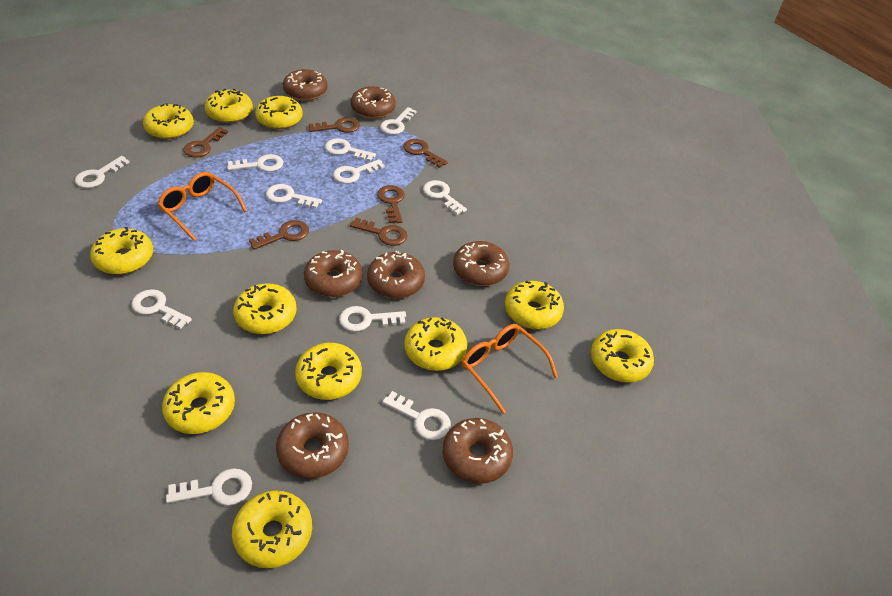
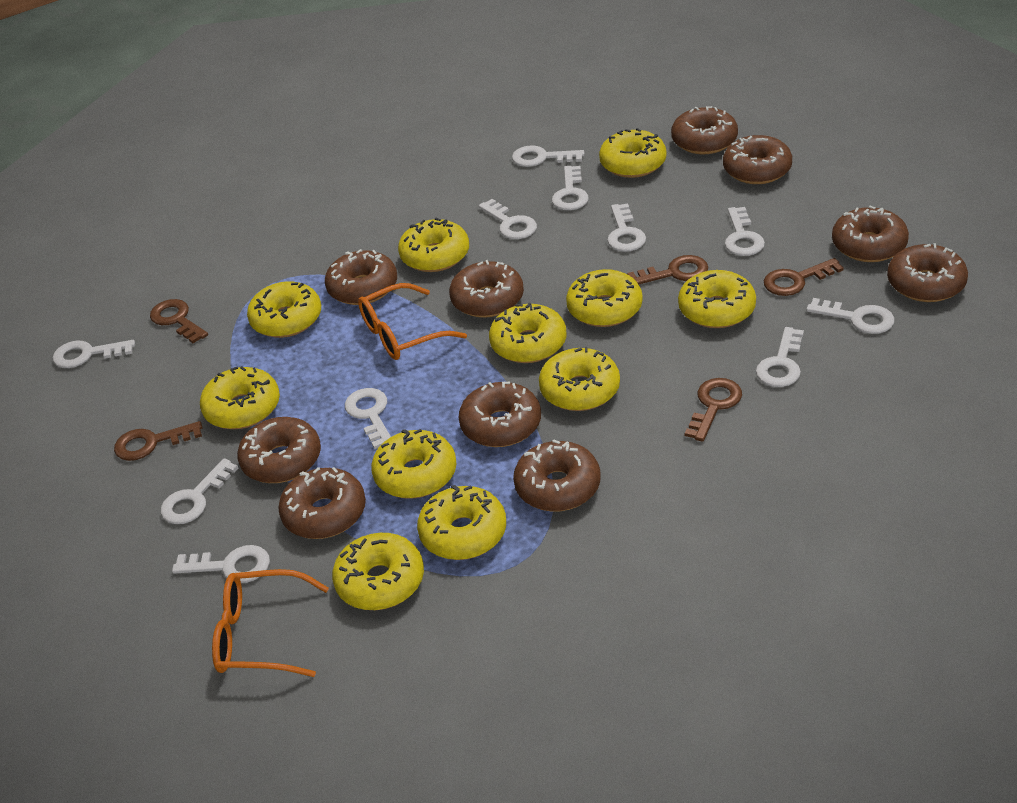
brown donut: [276,412,349,479] [283,69,328,101] [304,250,363,297] [351,86,396,119] [367,251,425,299] [443,418,513,484] [453,241,509,286] = 7 -> [237,417,321,483] [278,467,366,539] [325,249,397,305] [449,260,524,318] [458,382,541,447] [513,440,601,511] [671,106,738,154] [723,135,792,184] [832,206,909,262] [887,243,968,302] = 10
brown key: [183,127,228,157] [249,220,309,250] [309,117,360,133] [350,218,408,246] [377,185,405,223] [403,139,448,168] = 6 -> [114,421,202,461] [150,299,208,343] [627,255,708,285] [685,378,742,442] [764,258,844,296] = 5

